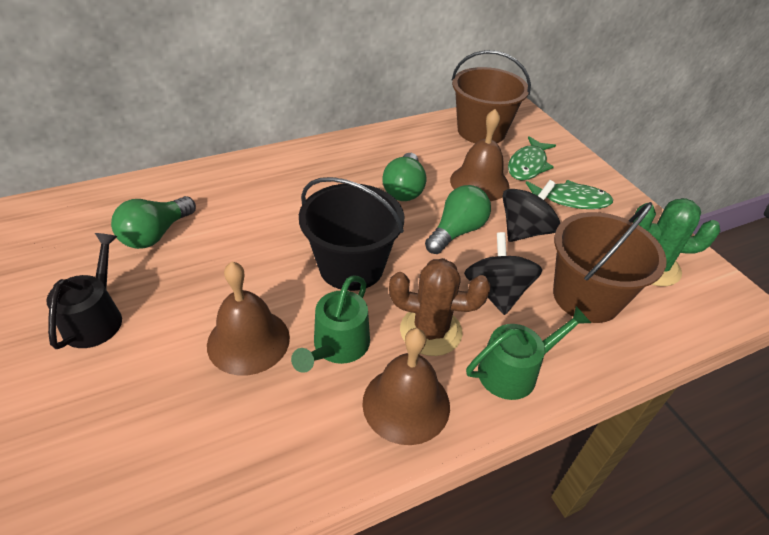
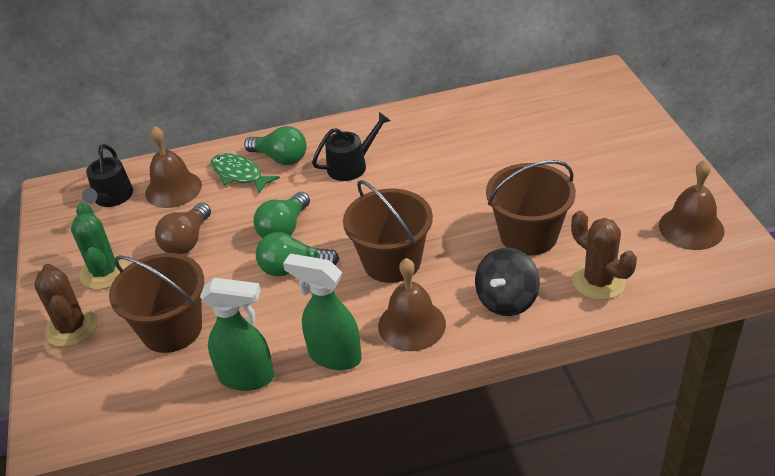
black bucket: [299,177,404,291] = 1 -> none = 0
black spinning top: [464,232,542,315] [502,180,560,242] = 2 -> [475,248,540,316] = 1
black watering can: [46,233,122,349] = 1 -> [82,144,133,207] [312,112,391,181] = 2
brown bucket: [452,50,531,143] [553,202,667,323] = 2 -> [109,253,204,353] [343,180,433,283] [486,160,576,256] = 3
brown cactus: [389,258,491,356] = 1 -> [34,264,98,347] [571,211,637,300] = 2
brown light bulb: none = 0 -> [155,203,211,254] = 1
green fish: [508,136,556,180] [526,180,613,209] = 2 -> [211,153,280,194] = 1
green spray bottle: none = 0 -> [200,278,274,391] [283,254,362,370] = 2
green watering can: [291,276,370,373] [466,306,591,400] = 2 -> none = 0

